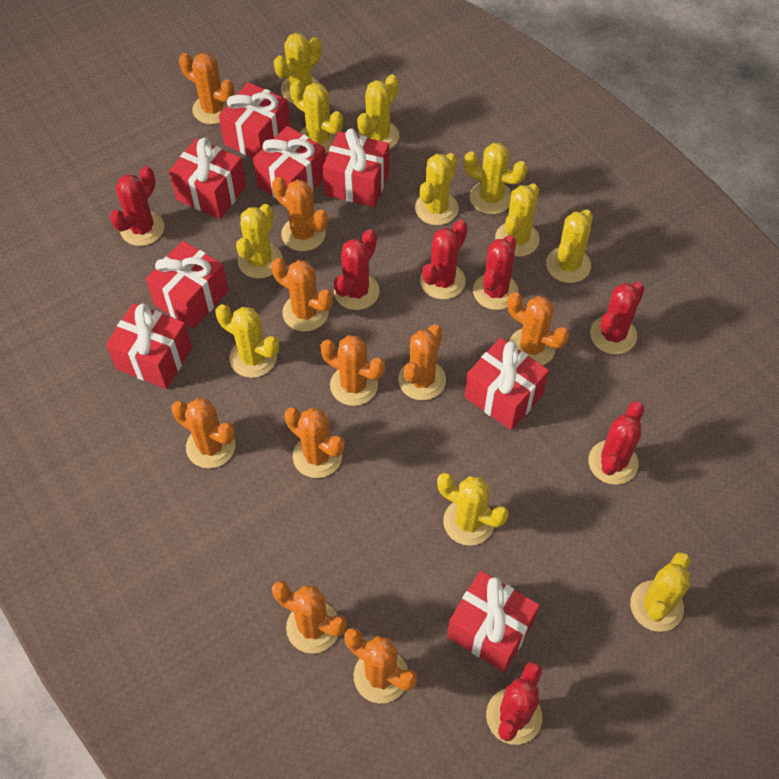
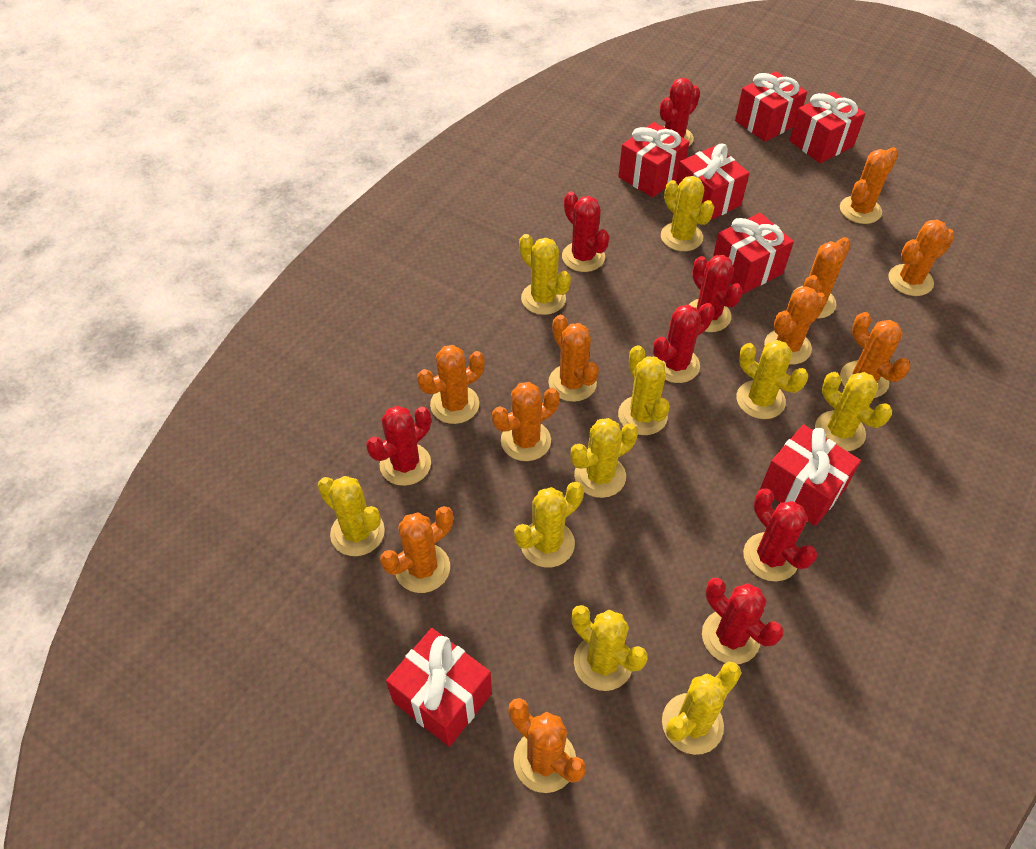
red gift: [106,303,192,389] [146,241,229,329] [169,137,246,219] [219,82,290,158] [253,126,326,199] [323,128,389,207] [447,571,540,672] [464,338,549,430] = 8 -> [386,628,492,747] [618,122,689,197] [676,143,749,220] [713,213,794,294] [735,71,807,142] [760,424,861,526] [789,91,866,163] = 7
yellow cactus: [216,304,279,378] [236,204,282,279] [274,33,321,103] [290,81,343,154] [357,74,399,149] [415,153,459,225] [437,472,509,546] [464,143,527,214] [495,183,539,257] [546,209,593,283] [630,552,690,632] = 11 -> [318,476,385,556] [514,482,584,567] [519,234,571,315] [570,418,638,498] [572,605,648,691] [618,345,670,435] [661,176,714,251] [662,662,741,755] [737,340,808,419] [815,372,892,451] = 10

